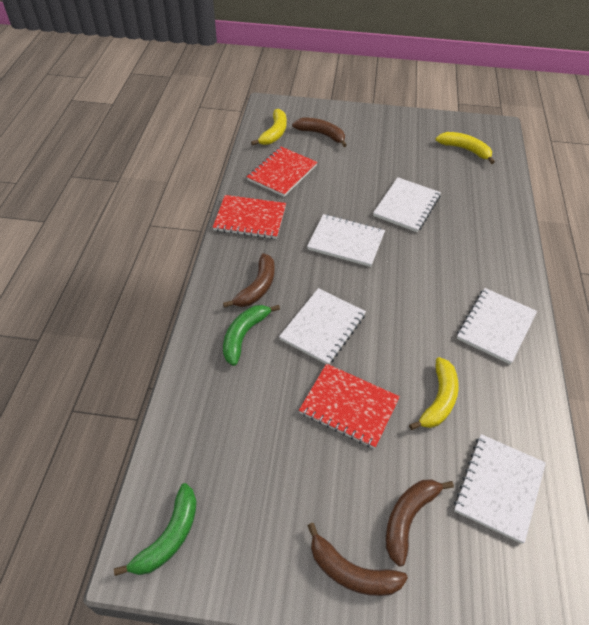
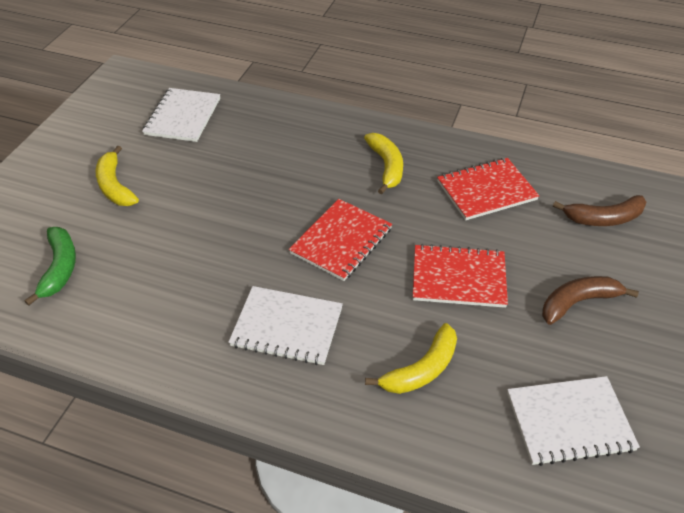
brown banana: [223,253,275,308] [292,118,347,147] [307,523,408,596] [386,479,454,566] = 4 -> [542,276,639,325] [553,195,647,226] = 2
green banana: [114,483,197,576] [223,305,280,366] = 2 -> [25,227,76,306] = 1
white notebook: [279,288,366,364] [307,214,385,267] [373,177,441,232] [454,434,546,544] [457,288,537,364] = 5 -> [142,88,220,142] [229,286,343,365] [507,376,640,466] = 3

